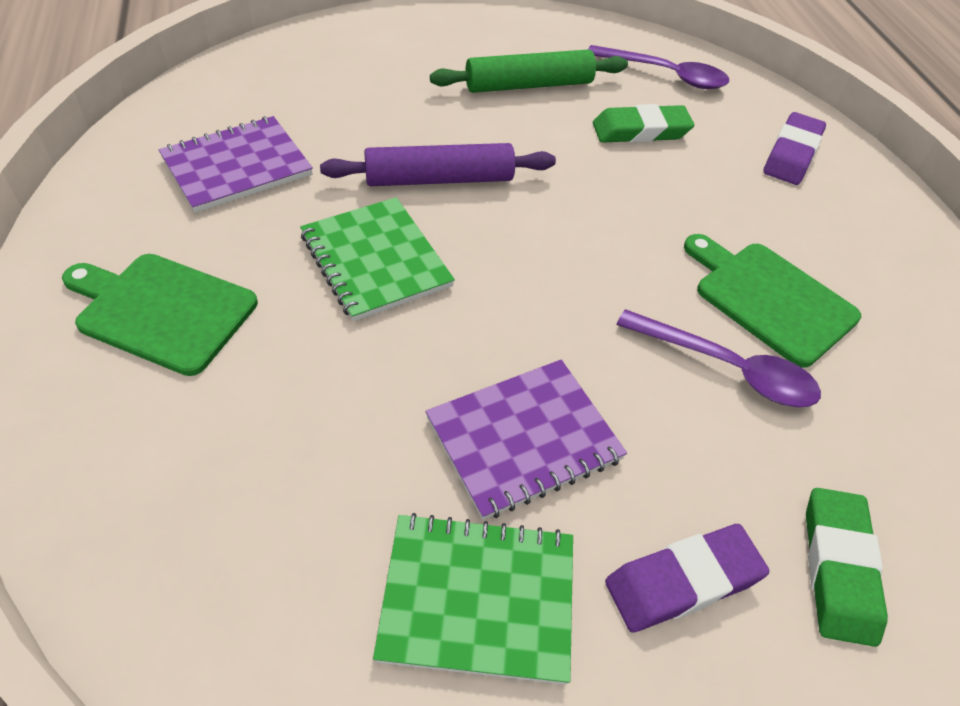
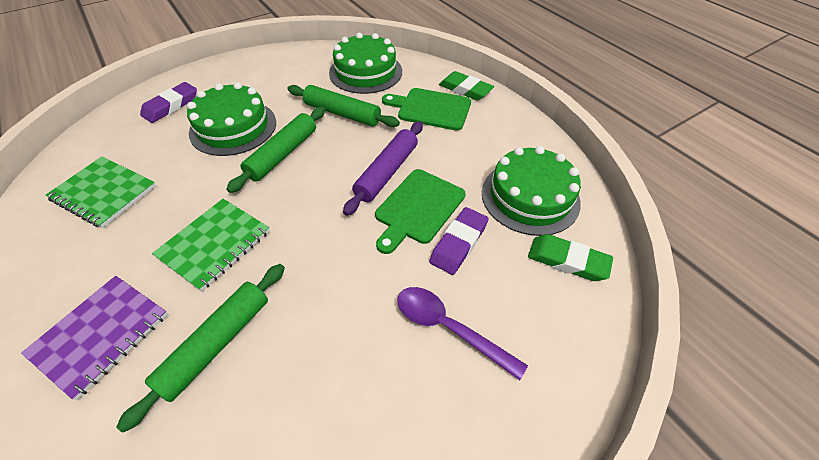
green cake: none = 0 -> [187,82,276,156] [329,33,402,94] [482,146,581,236] = 3
green rolling pin: [430,49,628,93] = 1 -> [116,264,285,432] [226,107,325,193] [288,85,400,127] = 3
purple notebook: [159,116,313,213] [425,360,627,520] = 2 -> [21,276,168,400] = 1
purple spoon: [588,45,729,89] [616,309,821,407] = 2 -> [397,287,528,380] = 1

